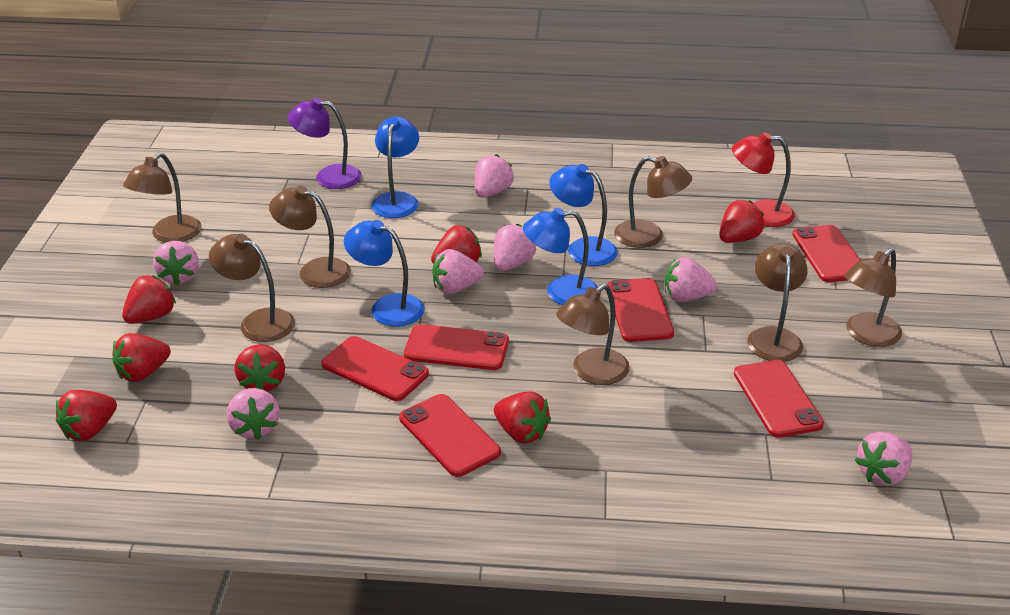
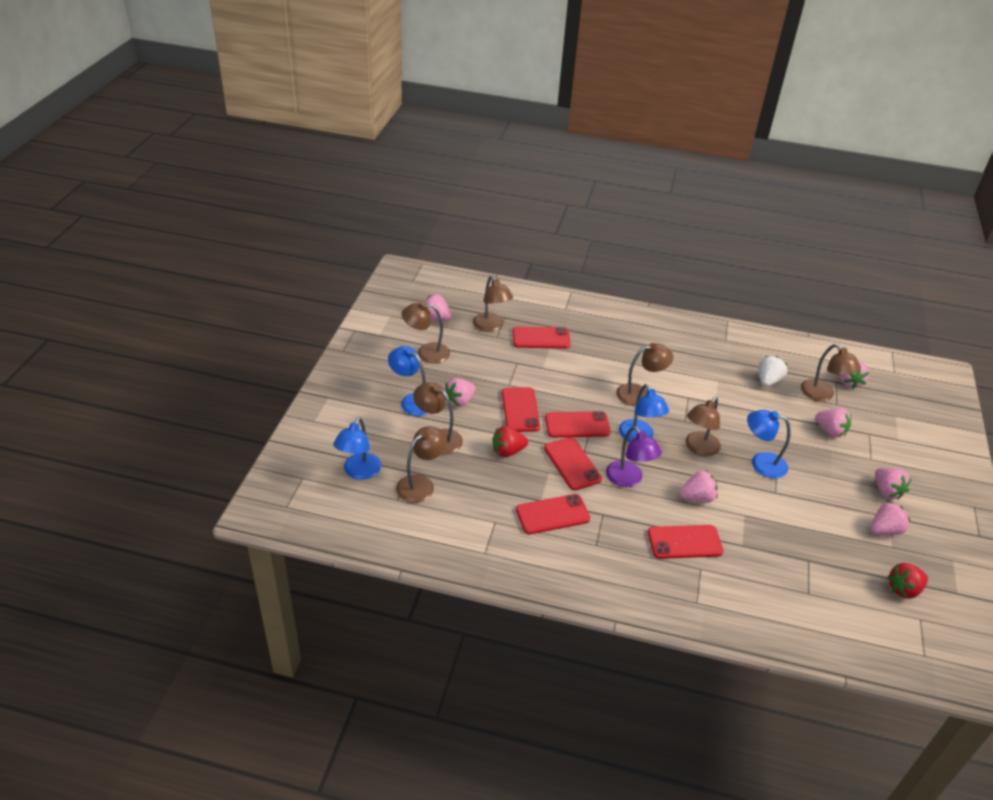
red lamp: [732,132,795,227] = 1 -> none = 0
red strawberry: [56,390,117,441] [112,333,171,382] [122,275,176,324] [234,344,285,392] [431,225,482,264] [494,391,551,444] [719,200,765,243] = 7 -> [492,426,528,457] [888,563,928,599] = 2
white strawberry: none = 0 -> [759,356,787,386] = 1

